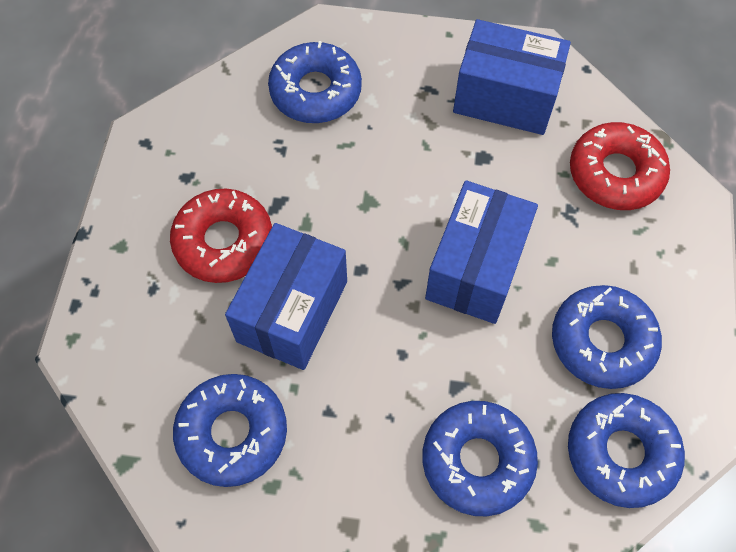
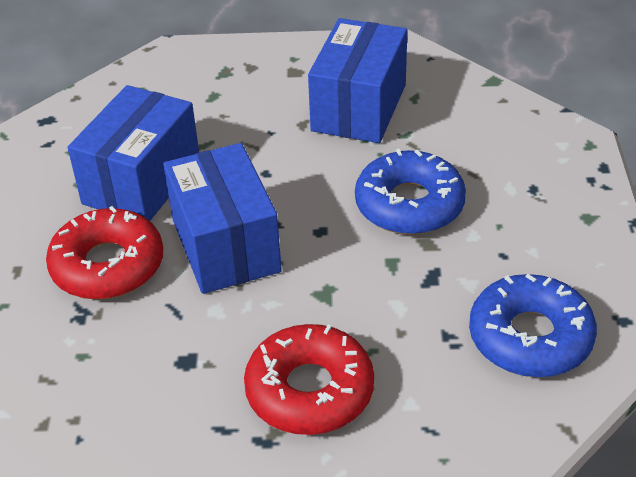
blue donut: [173,374,287,487] [268,41,362,123] [422,401,538,516] [552,285,662,389] [568,393,685,508] = 5 -> [355,149,466,235] [469,274,597,377] = 2

